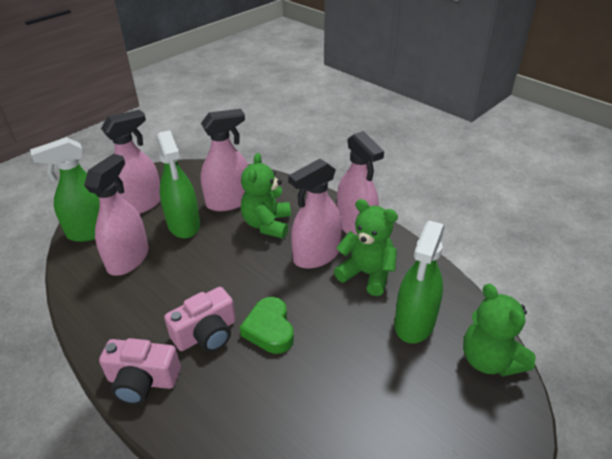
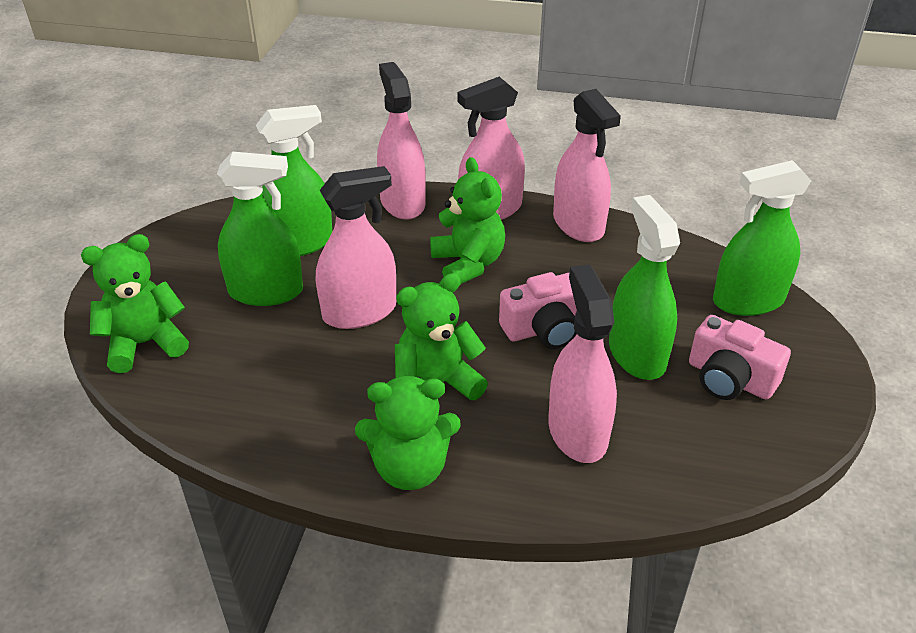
green heart: [240,297,294,354] = 1 -> none = 0
green spray bottle: [30,137,100,242] [157,130,200,239] [394,221,445,344] = 3 -> [217,152,303,306] [256,105,332,256] [609,195,680,380] [713,160,811,316] = 4
green teddy bear: [241,153,291,239] [334,199,398,296] [463,284,536,376] = 3 -> [81,234,189,373] [355,376,461,490] [395,273,488,400] [430,157,505,284] = 4

